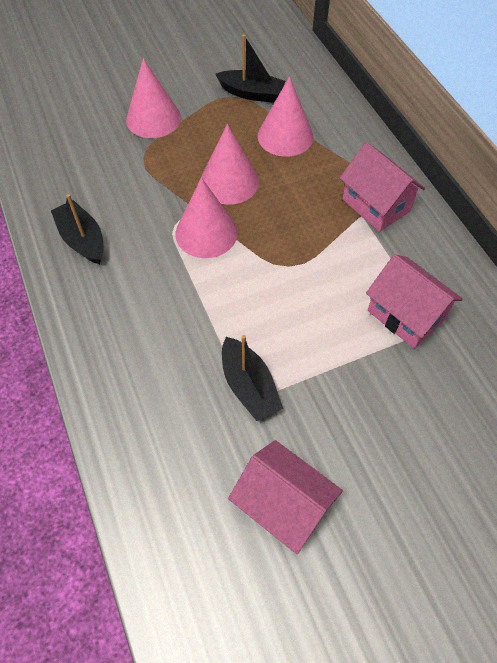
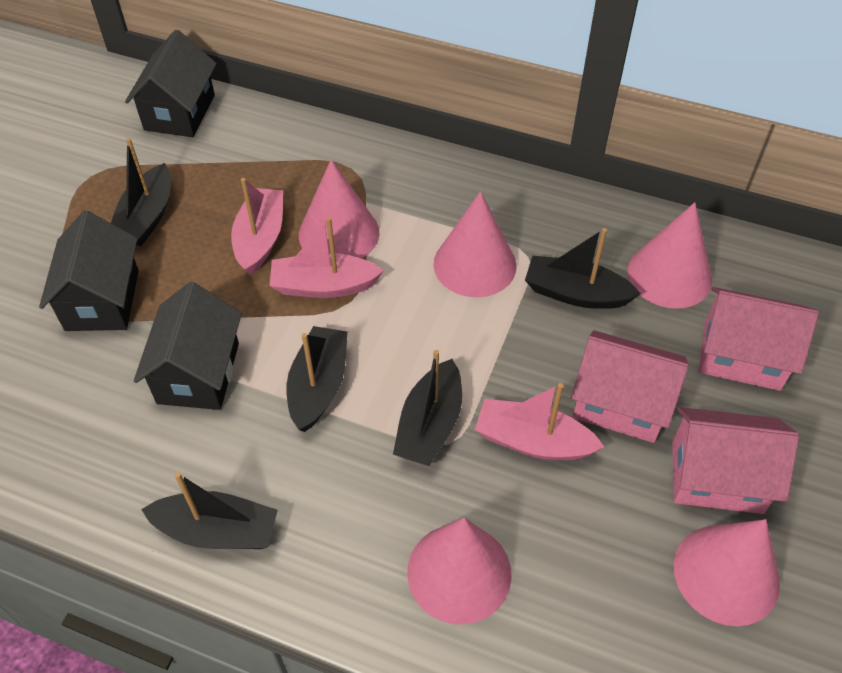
black boat: [51,194,104,264] [215,34,286,103] [222,335,283,421] = 3 -> [111,138,171,246] [141,472,278,549] [286,326,348,432] [393,350,462,466] [525,228,641,309] = 5
black house: none = 0 -> [39,211,139,331] [125,30,217,137] [134,282,242,410] = 3
pink boat: none = 0 -> [231,178,283,275] [269,217,383,298] [475,383,604,460] = 3
pink cone: [126,58,181,138] [176,177,238,258] [201,124,259,205] [258,76,313,157] = 4 -> [299,159,380,259] [407,518,512,624] [433,191,517,297] [628,202,712,309] [674,519,780,626] = 5

